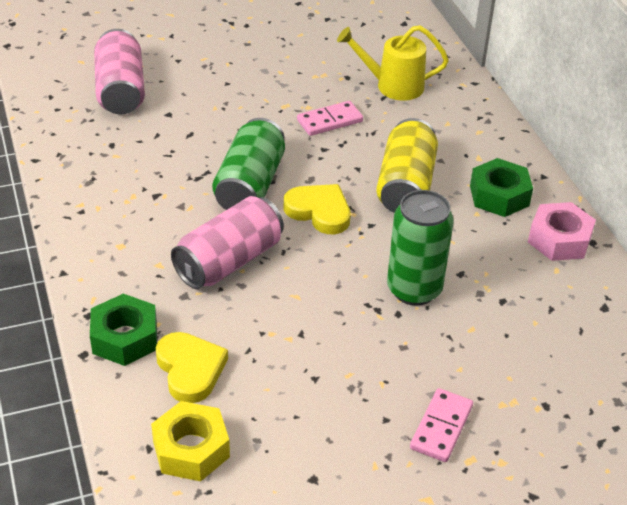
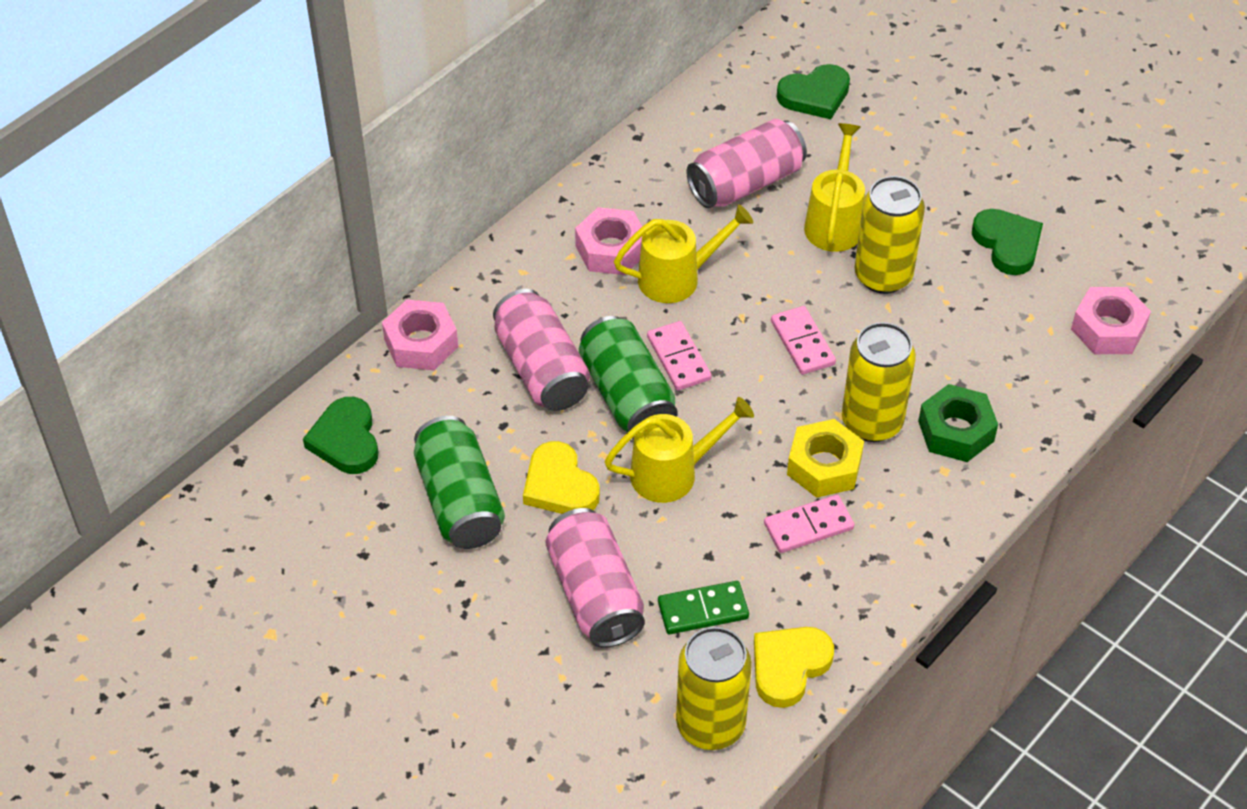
green domino: none = 0 -> [658,581,749,634] = 1
green heart: none = 0 -> [303,397,379,474] [777,64,850,119] [972,209,1043,275] = 3
green nut: [90,294,157,366] [470,158,533,217] = 2 -> [918,384,998,462] = 1
pink can: [94,29,145,115] [171,196,284,289] = 2 -> [493,289,590,411] [546,508,645,648] [687,119,807,208] = 3
pink domino: [297,101,363,136] [410,388,473,462] = 2 -> [647,321,712,391] [764,495,855,553] [771,306,836,375] = 3
pink nut: [528,202,596,261] = 1 -> [382,299,458,370] [575,207,642,275] [1071,287,1151,354] = 3
yellow can: [376,118,438,213] = 1 -> [676,627,752,750] [842,322,916,442] [855,176,925,294] = 3
yellow watering can: [337,25,449,100] = 1 -> [604,397,754,503] [614,204,753,303] [804,123,865,252] = 3

